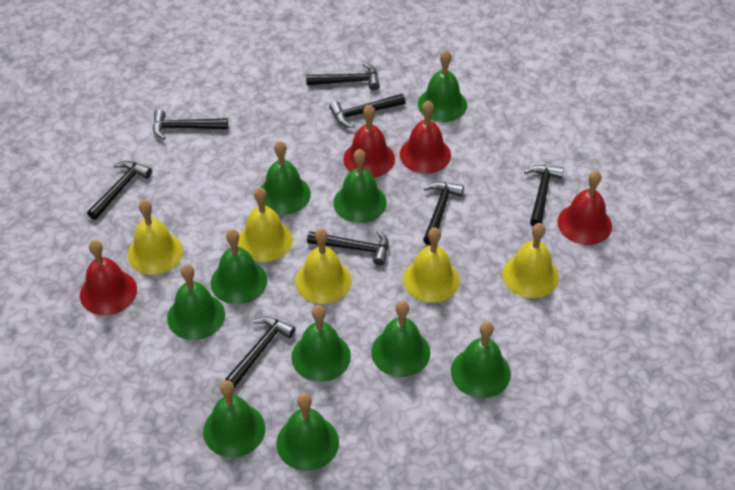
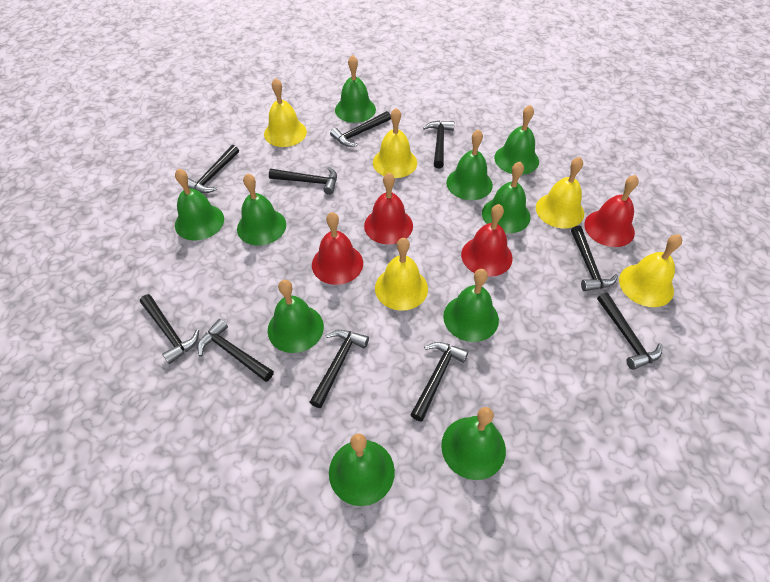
black hammer: [87,161,152,220] [153,110,228,140] [225,316,295,388] [306,63,380,90] [307,230,388,266] [329,94,406,128] [423,182,464,245] [524,165,564,226] = 8 -> [140,294,199,364] [188,145,239,193] [198,319,274,382] [269,167,337,195] [310,330,369,408] [330,111,391,147] [410,342,469,422] [423,121,454,168] [571,226,618,291] [597,292,662,370] = 10

